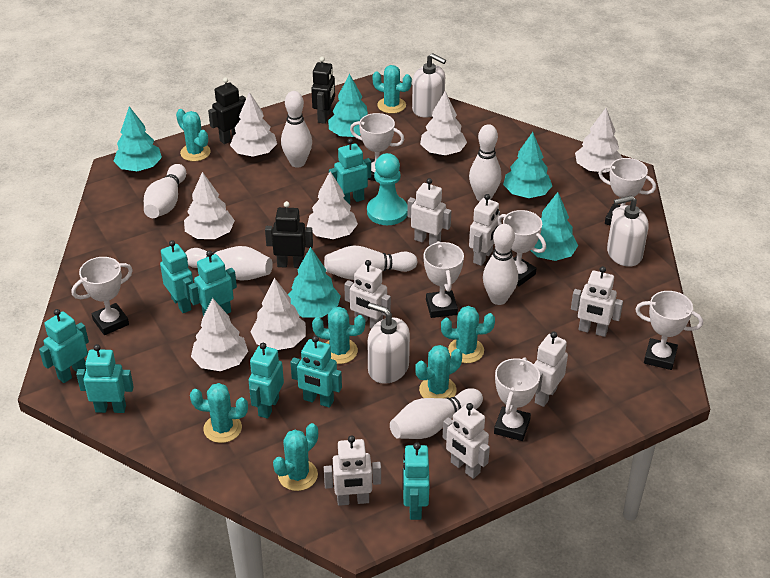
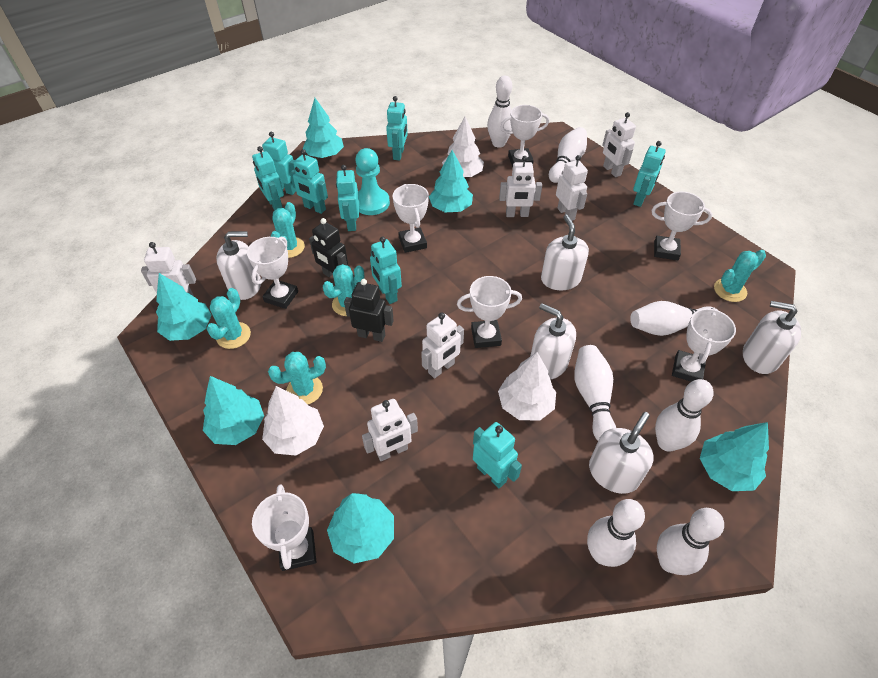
black robot: [208,77,246,144] [265,201,313,268] [311,57,335,124] = 3 -> [309,218,348,277] [344,279,394,342] = 2
turquoise cactus: [176,109,211,162] [190,383,248,443] [273,423,318,491] [312,307,365,364] [372,65,412,114] [415,345,462,398] [441,306,495,363] = 7 -> [207,288,251,349] [268,352,326,405] [271,202,305,258] [323,264,364,316] [714,250,766,302] = 5
turquoise tree: [114,106,162,171] [288,247,341,317] [328,74,368,137] [503,132,552,198] [530,192,578,261] = 5 -> [156,273,212,341] [203,376,264,445] [303,98,344,158] [327,493,394,564] [429,150,473,212] [700,422,769,491] = 6
white robot: [324,435,381,506] [344,260,391,329] [407,178,451,245] [443,403,490,479] [469,194,500,266] [534,332,568,407] [571,266,623,337] = 7 -> [141,242,196,296] [362,399,418,461] [421,313,464,378] [499,156,542,217] [556,155,588,221] [602,112,636,177] = 6
white soap dispenser: [368,303,410,384] [412,53,446,118] [607,195,649,267] = 3 -> [216,231,261,300] [530,303,576,380] [541,215,589,291] [589,412,654,494] [743,301,801,374] = 5
white tree: [184,172,235,239] [191,298,248,371] [230,92,277,157] [250,278,306,350] [307,171,358,239] [420,91,467,155] [575,108,623,173] = 7 -> [262,386,324,456] [442,117,484,177] [498,352,556,421] = 3

